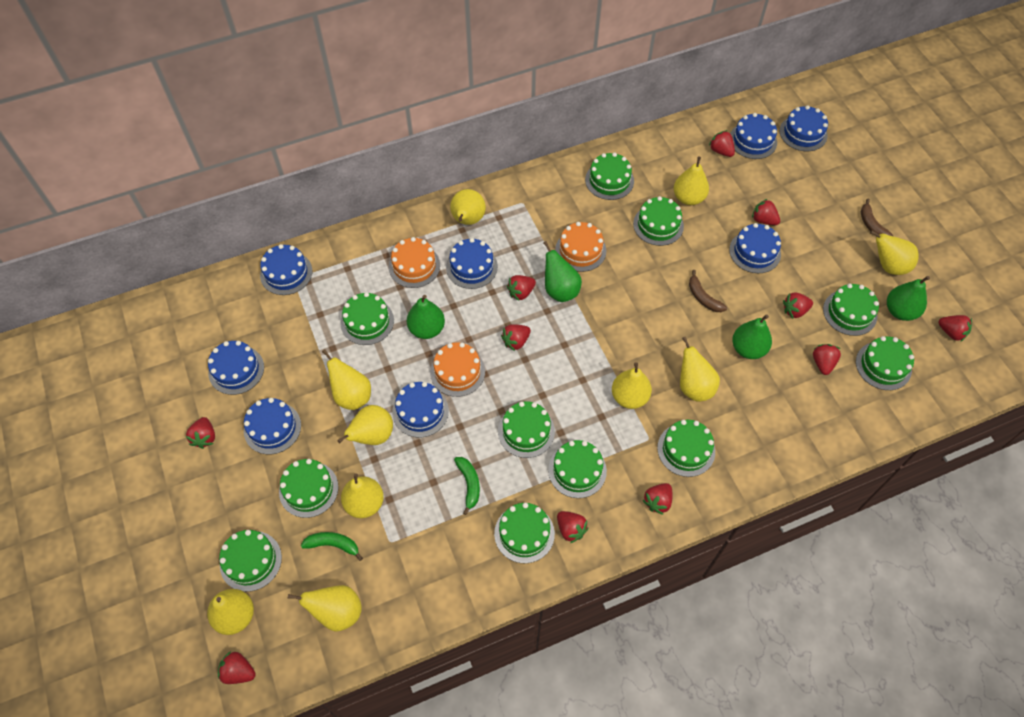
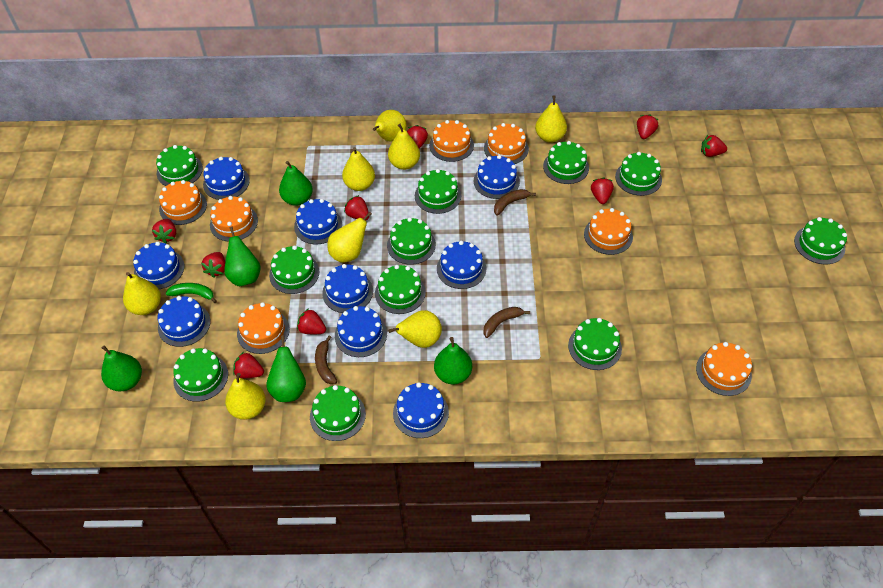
blue cake: [208,341,264,395] [244,398,301,454] [260,244,312,295] [392,382,449,438] [446,238,498,289] [729,223,781,273] [730,113,777,159] [780,105,828,151] = 8 -> [133,242,184,289] [157,296,210,347] [203,157,250,200] [294,199,342,244] [322,264,373,313] [335,306,387,357] [393,382,449,438] [437,241,486,289] [474,155,520,199] = 9
brown banana: [689,270,727,312] [861,199,893,237] = 2 -> [315,336,337,384] [483,307,530,338] [494,189,536,215] = 3
green banana: [301,532,363,561] [454,457,480,515] = 2 -> [166,283,217,303] = 1
green pear: [407,295,445,339] [543,241,582,302] [732,314,772,359] [887,276,930,321] = 4 -> [101,346,142,391] [224,226,261,286] [266,335,306,402] [279,161,313,206] [434,337,472,384] = 5
orange cake: [389,237,440,288] [430,343,485,397] [555,222,606,272] = 3 -> [159,180,207,225] [210,196,258,242] [237,302,290,354] [429,120,474,162] [484,123,529,164] [584,208,633,255] [696,342,752,396] = 7
red strawberry: [186,417,215,449] [218,651,256,684] [501,324,531,351] [507,275,536,301] [557,511,589,543] [643,483,673,515] [709,130,735,157] [752,199,780,225] [783,292,813,318] [813,344,841,375] [938,315,972,342] = 11 -> [152,219,176,244] [201,252,225,278] [233,352,264,378] [297,308,326,334] [344,195,369,220] [407,125,428,149] [591,177,614,204] [637,114,658,139] [701,135,727,157] = 9
yellow pear: [207,589,254,635] [287,585,362,631] [322,349,371,410] [337,405,393,445] [341,473,384,518] [450,189,486,225] [612,362,652,409] [674,157,709,205] [680,337,720,402] [870,230,919,275] = 10 -> [123,272,161,315] [225,373,266,420] [327,212,372,263] [342,147,375,191] [373,110,406,142] [388,124,420,170] [388,310,442,348] [535,95,567,143] = 8

